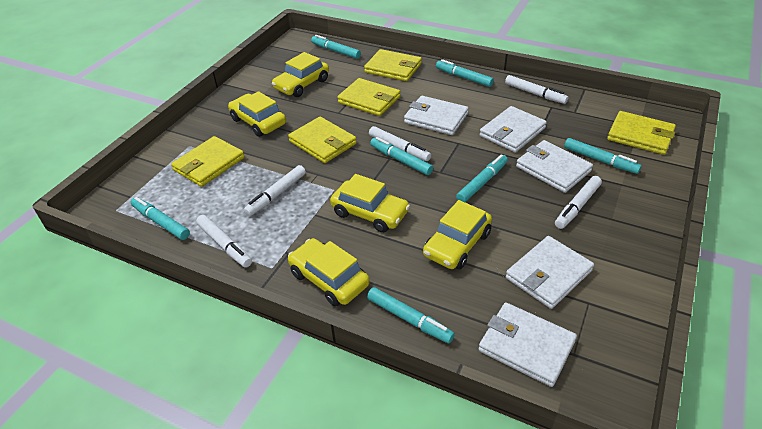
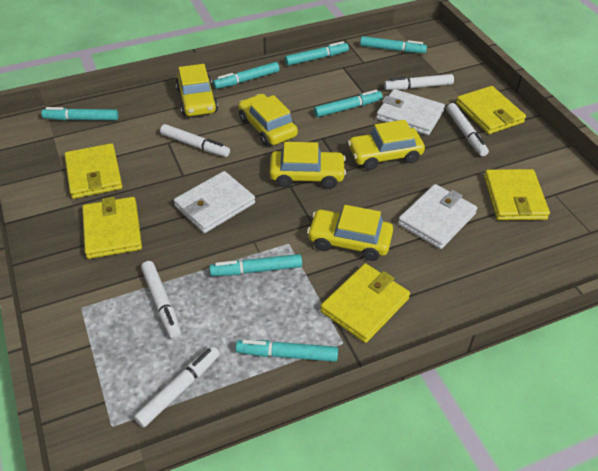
white wallet: [404,96,469,135] [479,302,577,387] [480,106,547,153] [506,236,594,309] [516,140,593,193] = 5 -> [174,171,255,233] [376,89,445,135] [398,184,477,249] = 3

